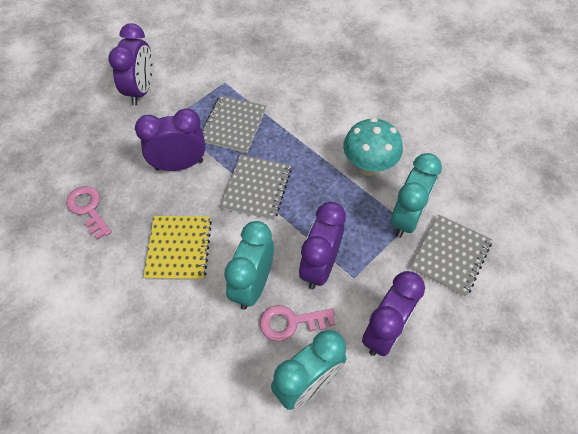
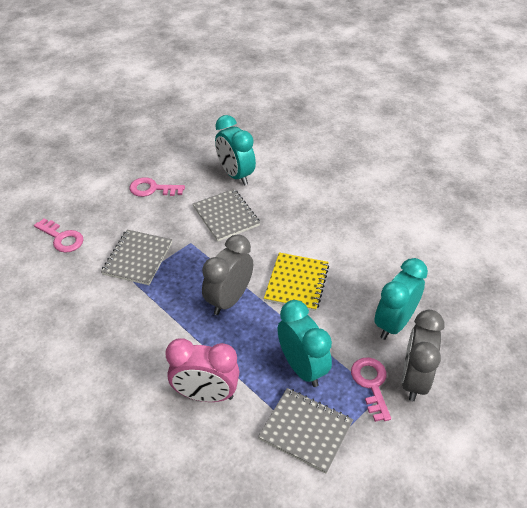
grey clock: none = 0 -> [202,234,253,315] [402,310,445,401] = 2
pink clock: none = 0 -> [165,338,240,402] = 1
pink key: [66,186,112,239] [260,305,335,342] = 2 -> [34,218,84,253] [130,177,185,197] [351,357,391,422] = 3
purple clock: [108,23,153,105] [135,108,205,171] [299,202,346,290] [362,271,425,356] = 4 -> none = 0
turquoise mushroom: [343,118,403,176] = 1 -> none = 0

